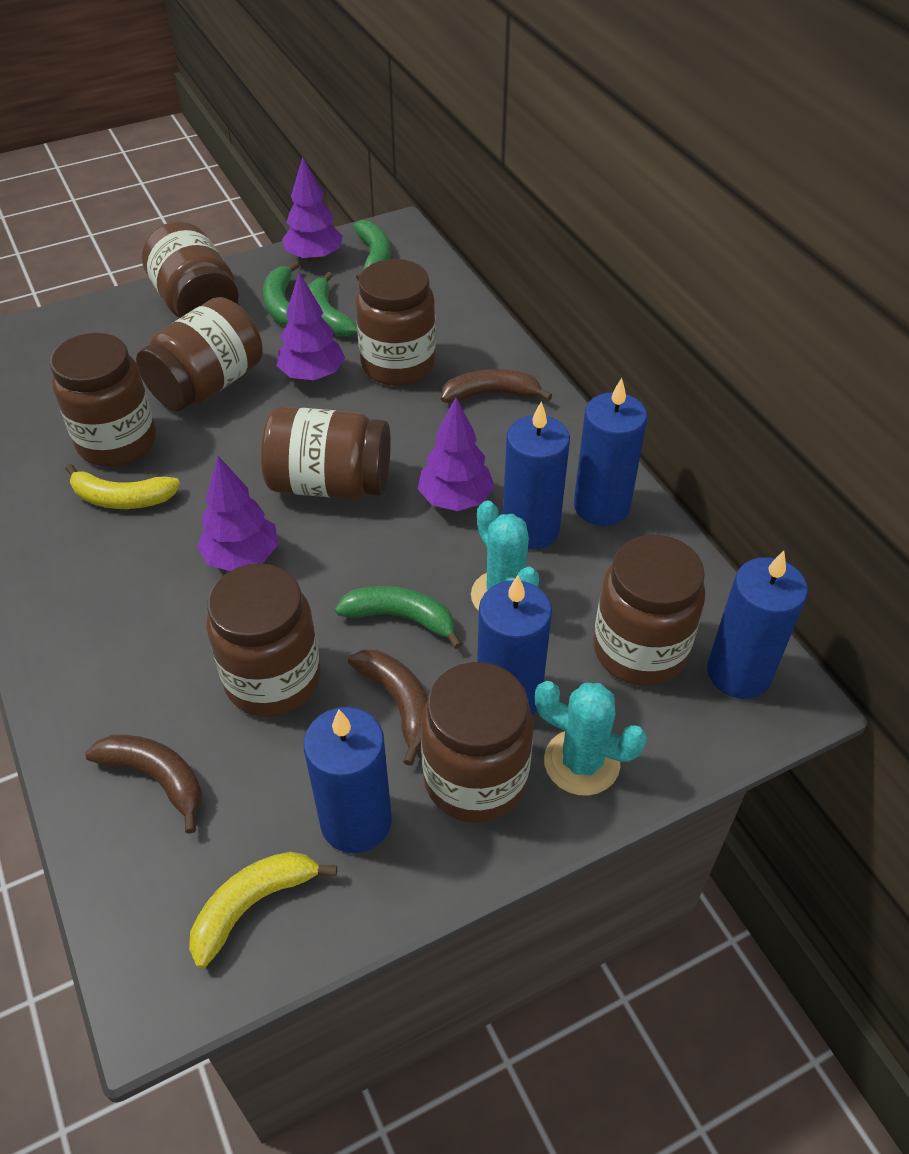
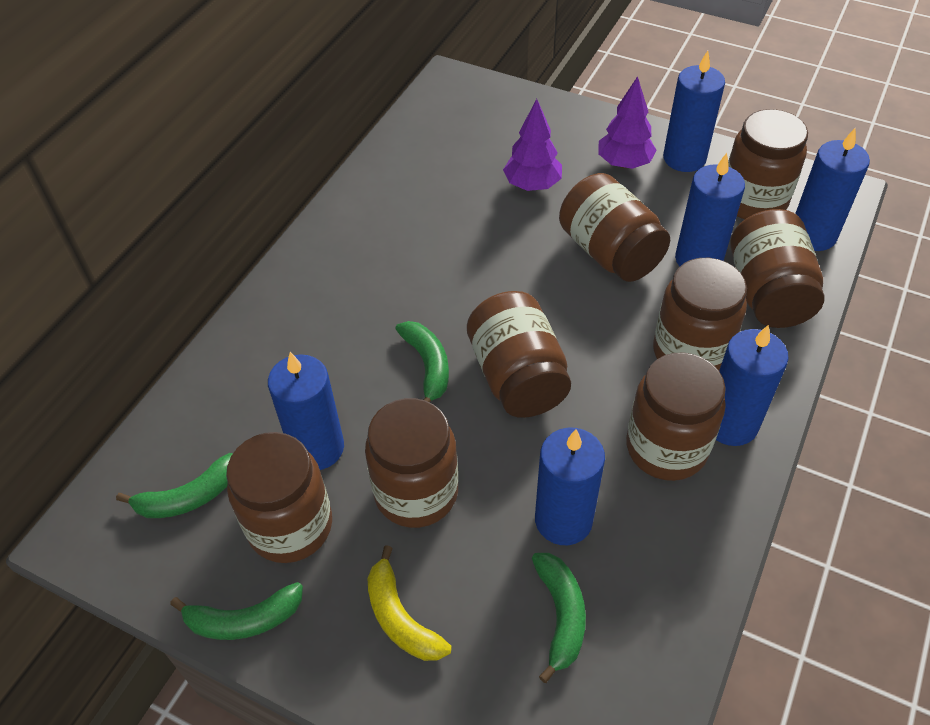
blue candle: [304,707,392,853] [477,575,552,715] [503,402,570,550] [574,378,647,526] [707,551,808,699] = 5 -> [268,352,344,470] [535,428,605,545] [663,51,725,172] [675,153,745,267] [716,325,789,446] [795,128,870,251] = 6
brown banana: [85,735,202,834] [348,650,428,766] [441,369,552,403] = 3 -> none = 0
purple tree: [197,456,278,571] [277,272,345,381] [282,157,343,262] [418,397,495,511] = 4 -> [503,99,562,191] [598,76,657,169] = 2
turquoise cactus: [471,501,539,611] [535,681,647,796] = 2 -> none = 0
yellow banana: [65,464,180,509] [189,852,337,968] = 2 -> [368,545,452,661] = 1

